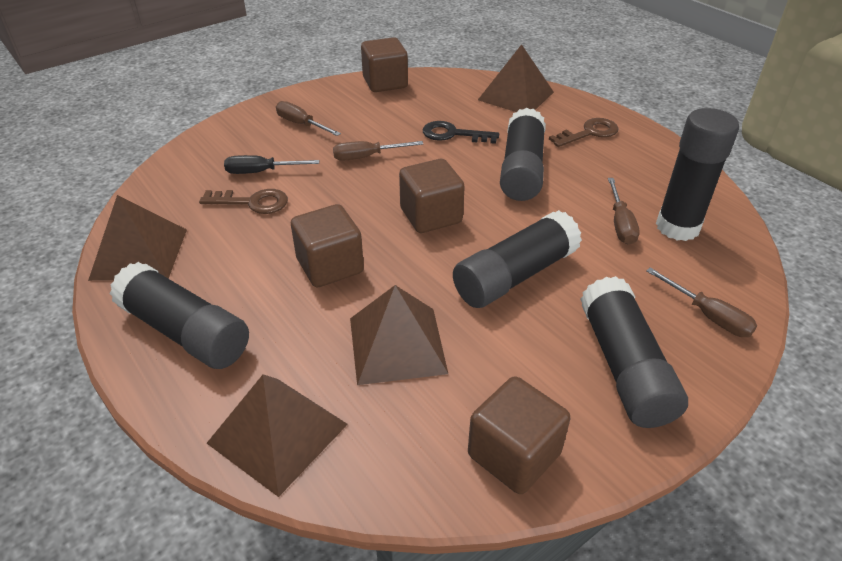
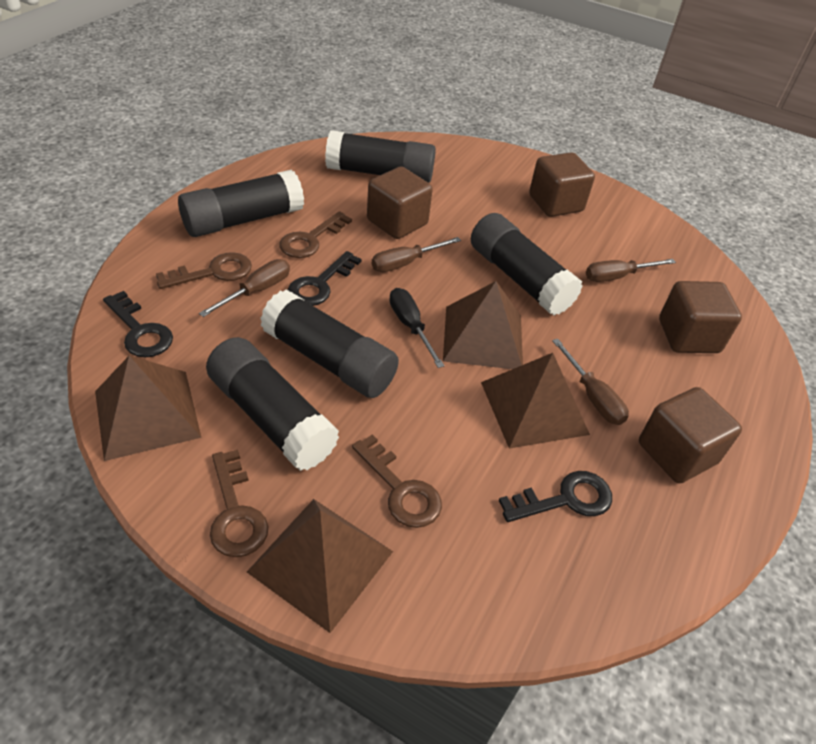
black key: [423,121,499,144] = 1 -> [103,291,173,358] [288,251,362,306] [499,471,612,522] = 3
brown key: [199,189,288,214] [549,118,619,147] = 2 -> [156,252,252,289] [210,450,268,557] [279,211,352,258] [352,434,442,528] = 4

